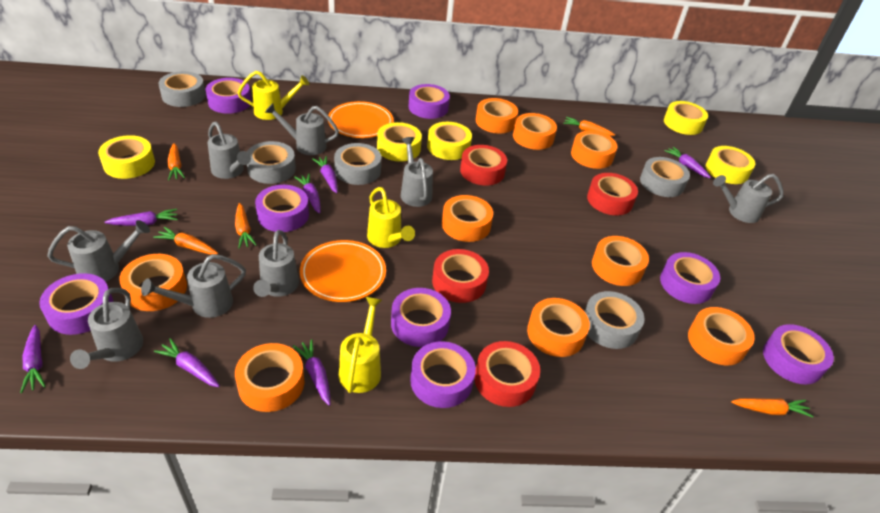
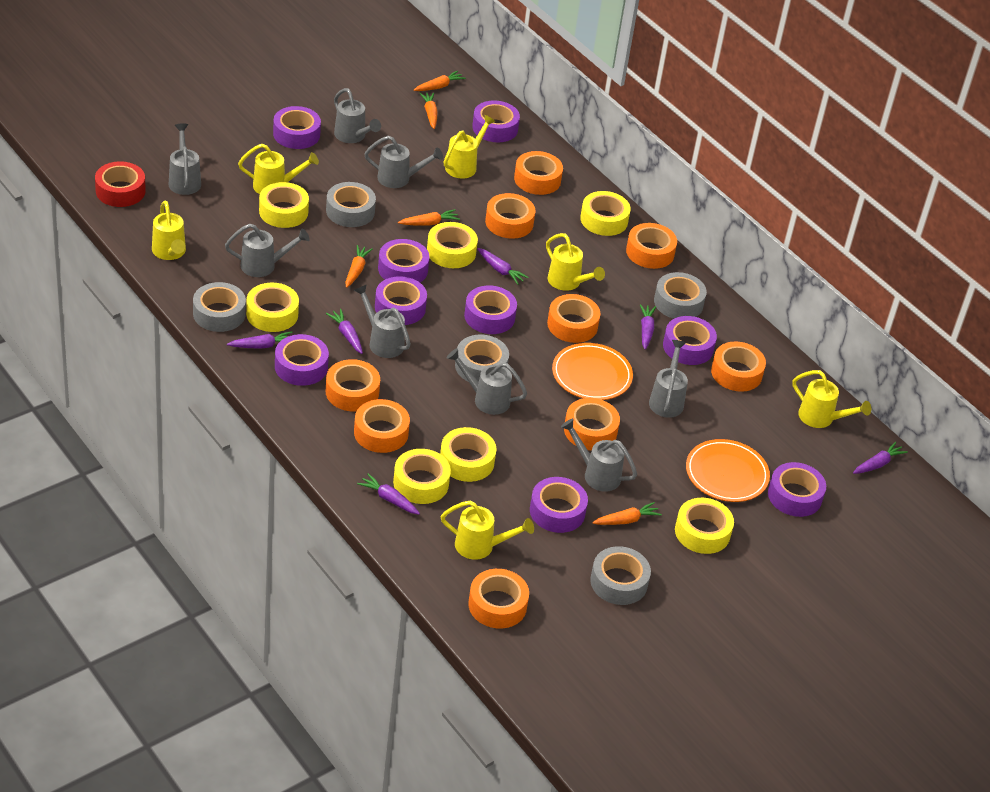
purple carrot: [20,325,46,393] [104,209,178,226] [154,338,220,387] [293,339,331,406] [294,174,321,214] [312,156,338,193] [664,147,711,178] = 7 -> [227,331,293,349] [326,309,363,354] [357,473,420,515] [477,248,529,285] [640,304,656,350] [853,441,908,474] = 6
purple tape: [39,273,114,335] [206,78,251,114] [255,185,309,232] [391,288,451,347] [408,84,450,119] [410,341,476,408] [660,252,720,304] [763,324,834,385] = 8 -> [273,106,321,149] [275,334,329,386] [375,276,427,325] [378,239,429,282] [464,286,517,334] [472,100,520,142] [530,477,588,533] [663,316,717,365] [768,462,826,517] = 9
red tape: [432,249,489,303] [460,145,507,186] [474,341,540,407] [587,173,638,215] = 4 -> [95,161,146,207] = 1
yellow tape: [98,135,155,179] [377,122,422,162] [427,122,472,160] [664,101,708,135] [706,146,755,184] = 5 -> [246,283,299,332] [259,182,309,228] [393,449,451,504] [427,222,478,268] [440,427,496,482] [580,191,631,236] [675,498,734,554] = 7
yellow watering can: [238,71,309,120] [339,297,382,393] [367,187,415,248] = 3 -> [152,200,186,260] [238,144,319,194] [441,501,534,560] [444,115,496,179] [546,233,605,291] [792,370,871,428] = 6

